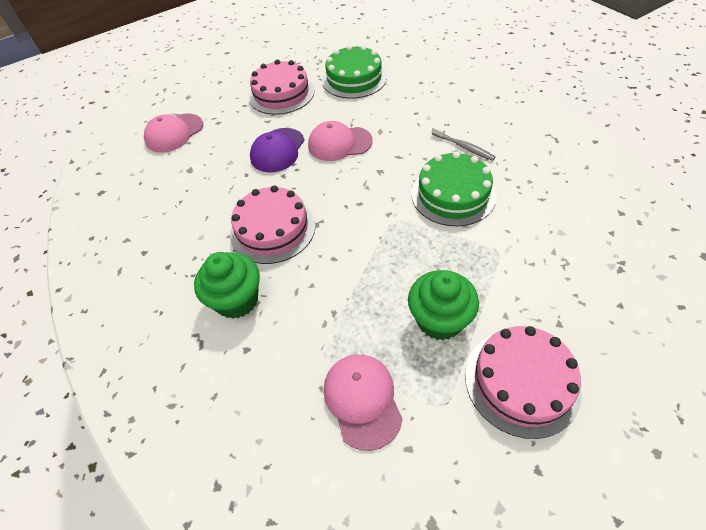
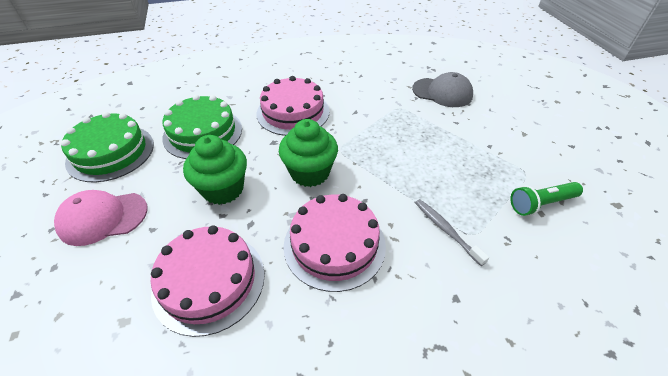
green flashlight: none = 0 -> [510,182,583,216] = 1
grey cap: none = 0 -> [412,72,473,107] = 1
pink cap: [144,114,203,153] [308,121,373,161] [324,354,403,451] = 3 -> [54,190,148,246] = 1
purple cap: [250,128,305,173] = 1 -> none = 0

